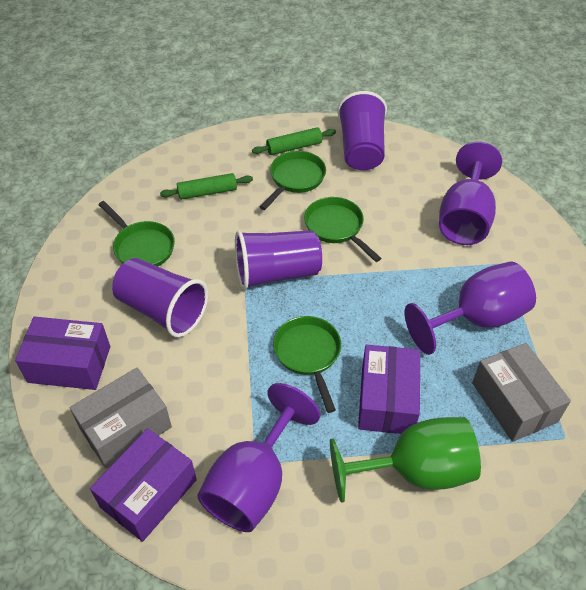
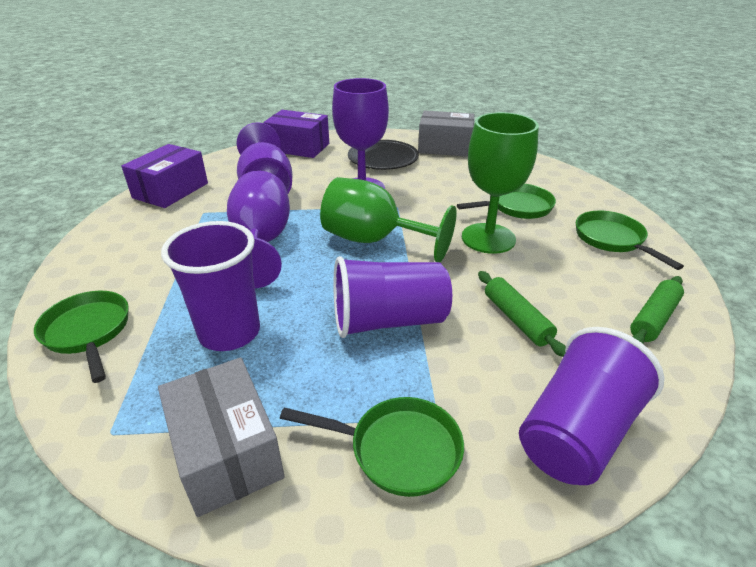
black plate: none = 0 -> [348,140,419,170] = 1
green goblet: [330,417,481,503] = 1 -> [320,177,457,263] [462,112,539,254] = 2
purple box: [15,317,110,390] [90,428,197,542] [358,345,420,434] = 3 -> [121,144,208,208] [263,110,329,158] = 2

